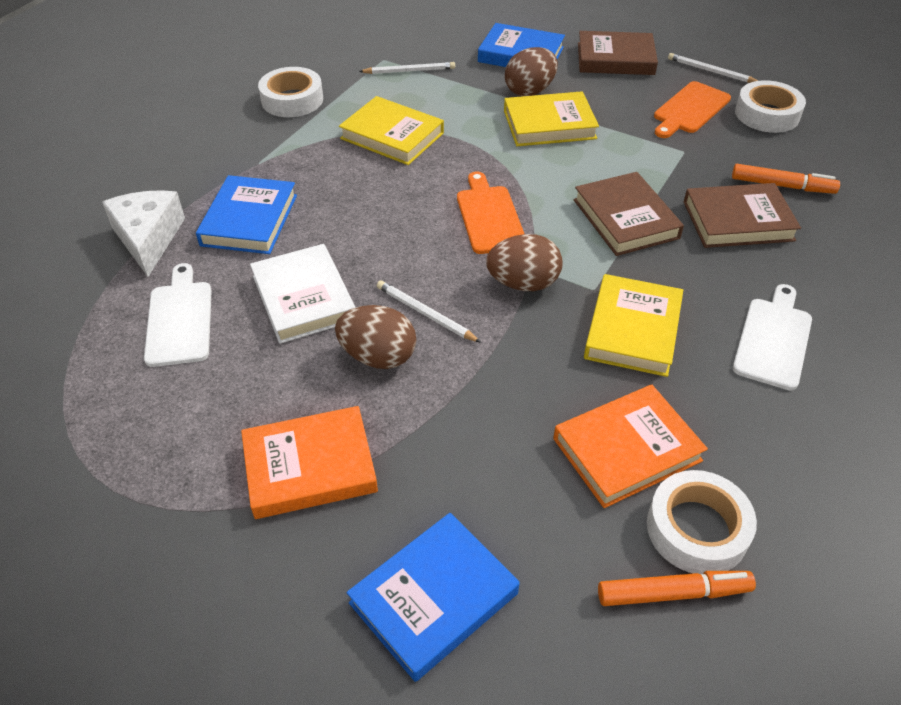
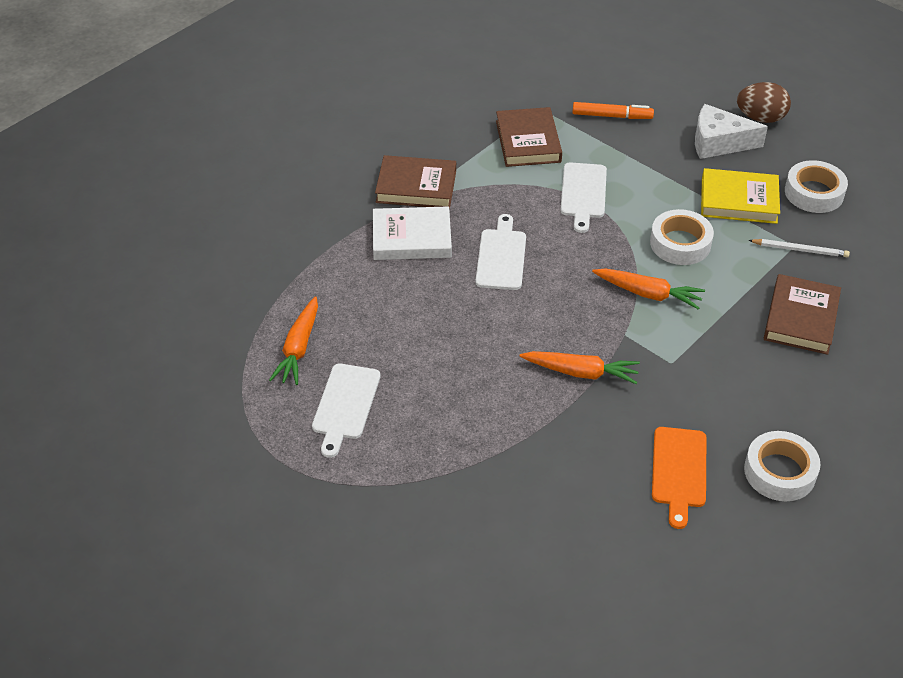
blue book: [196,175,297,254] [347,513,519,682] [478,23,565,67] = 3 -> none = 0
brown egg: [335,305,416,369] [486,234,563,291] [505,47,558,96] = 3 -> [737,82,791,123] = 1
orange book: [241,406,378,519] [553,385,708,508] = 2 -> none = 0
orange carrot: none = 0 -> [269,296,318,385] [520,351,640,384] [592,268,705,309] = 3
orange cutting board: [457,172,524,254] [654,81,731,138] = 2 -> [652,427,706,529] = 1
orange marker: [598,571,756,606] [732,164,840,194] = 2 -> [572,102,654,119] = 1
white cutting board: [144,263,212,367] [733,284,812,390] = 2 -> [312,364,380,458] [475,214,526,290] [560,162,607,233] = 3
white pencil: [359,62,455,74] [377,280,481,343] [668,53,758,83] = 3 -> [748,239,850,257] = 1
yellow book: [339,96,444,165] [504,91,599,146] [584,274,683,377] = 3 -> [701,168,780,224] = 1

